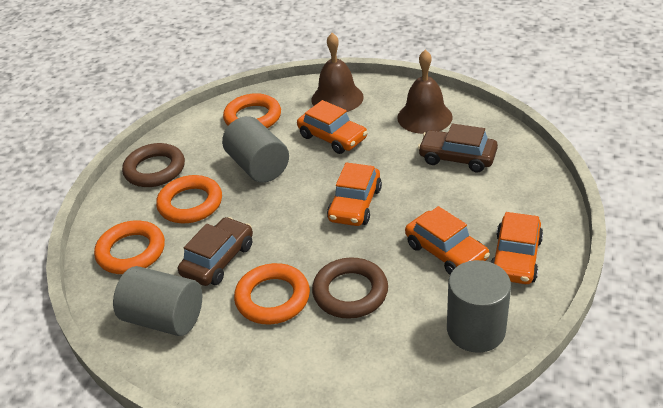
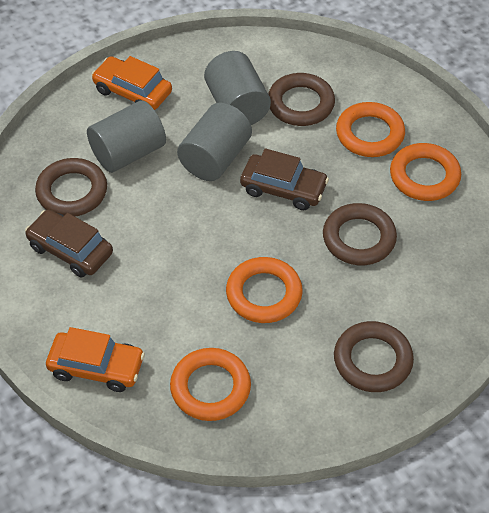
brown bell: [311,33,364,112] [397,50,453,134] = 2 -> none = 0
brown ring: [122,143,185,187] [312,257,388,319] = 2 -> [35,158,107,216] [268,73,335,126] [323,203,397,265] [334,321,414,392] = 4
orange car: [297,100,368,154] [327,162,382,226] [405,206,490,275] [491,212,543,284] = 4 -> [46,327,145,392] [91,56,172,110] = 2

